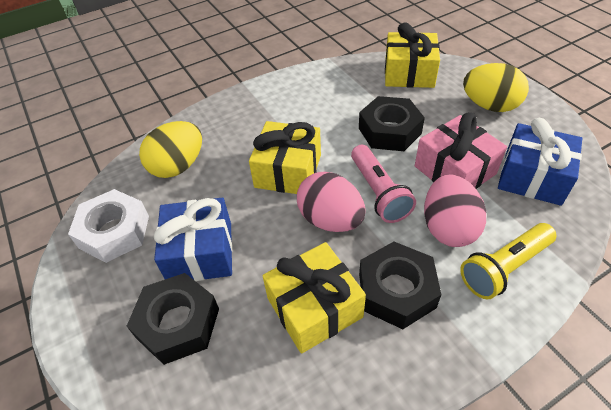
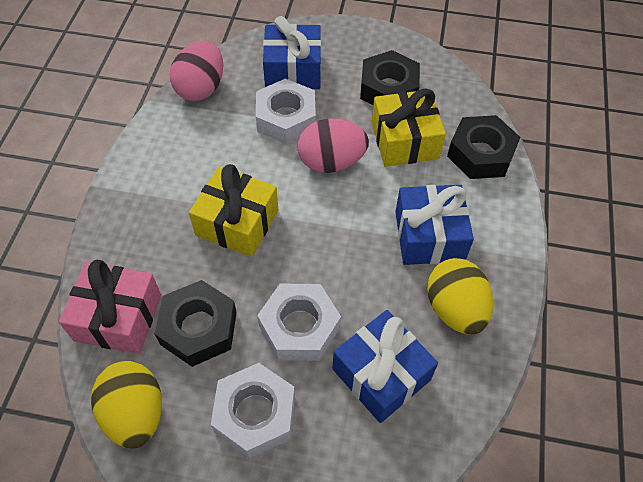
blue gift: [154,198,233,281] [498,118,582,206] = 2 -> [263,16,321,89] [333,310,438,423] [395,185,474,265] = 3
pink flashlight: [351,145,416,223] = 1 -> none = 0
white nut: [68,189,149,263] = 1 -> [211,363,295,459] [256,79,316,144] [257,284,341,361] = 3
yellow flashlight: [460,223,556,299] = 1 -> none = 0
yellow gift: [249,121,321,194] [263,242,366,354] [385,22,440,88] = 3 -> [189,164,278,257] [372,88,446,167] = 2

